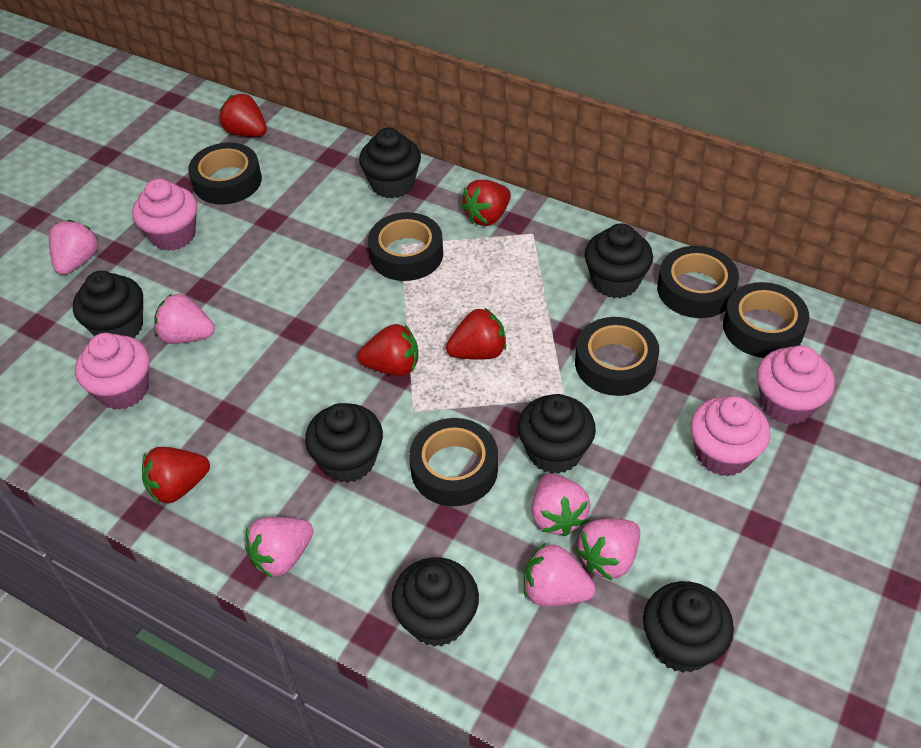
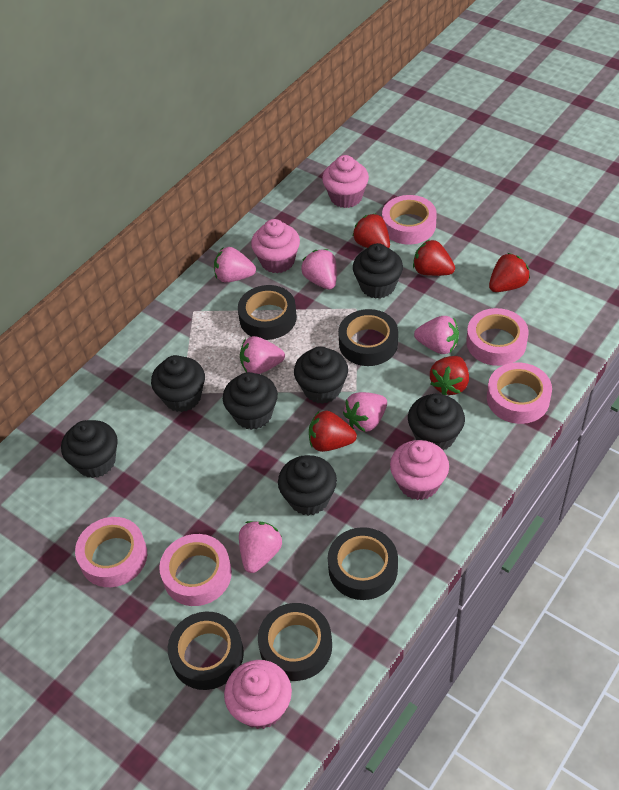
black tape: [188,143,262,205] [368,212,443,281] [409,418,498,506] [575,317,659,396] [657,246,739,318] [723,282,809,358] = 6 -> [168,612,244,690] [238,285,297,340] [258,603,332,681] [328,527,398,600] [338,309,398,366] = 5
pink tape: none = 0 -> [75,517,147,587] [159,534,232,606] [382,195,437,244] [466,308,528,366] [487,362,552,424] = 5

